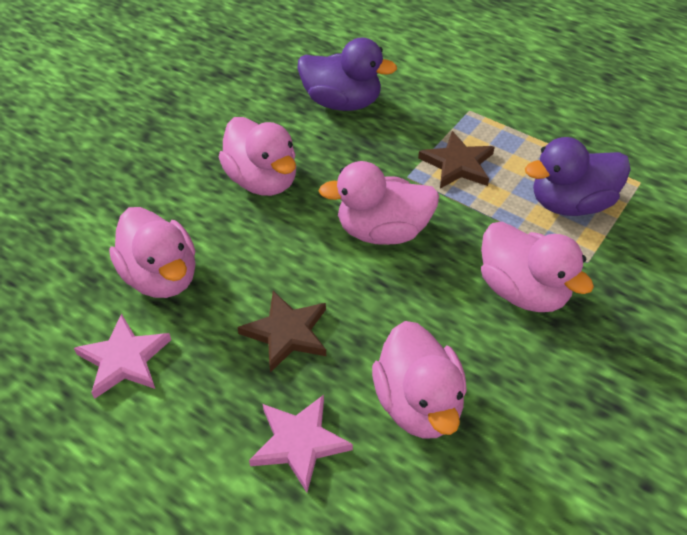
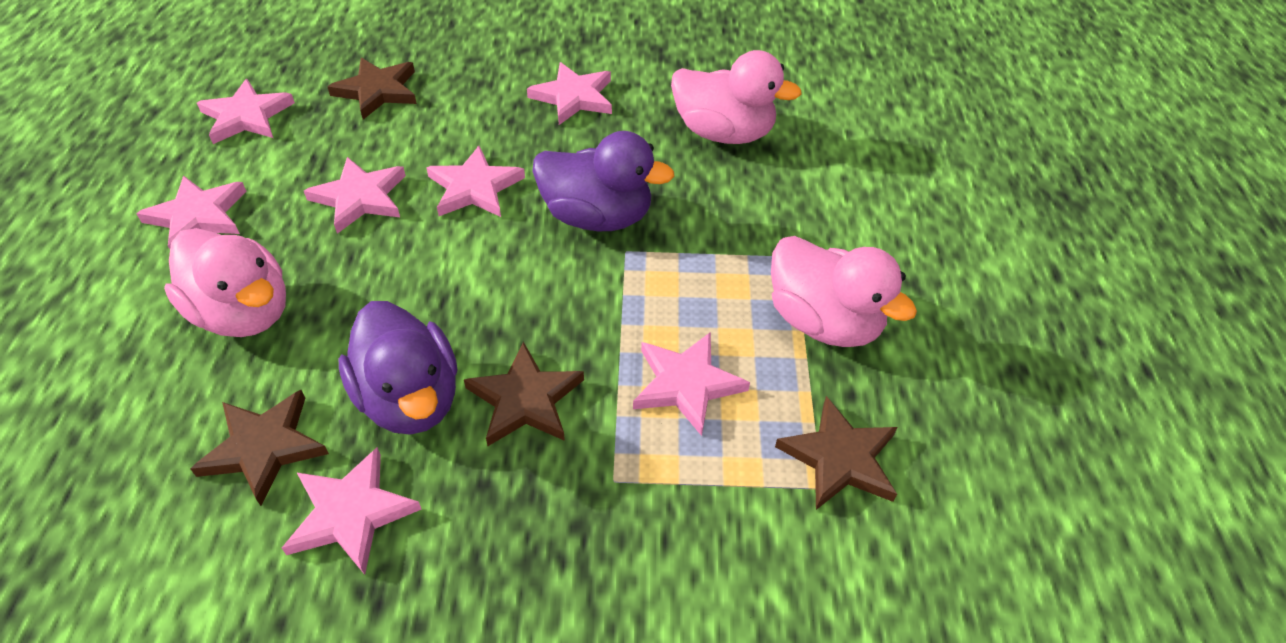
brown star: [237,291,326,373] [418,131,495,189] = 2 -> [190,390,329,506] [327,58,417,120] [464,342,584,446] [775,396,898,510] = 4
pink duck: [109,207,195,298] [219,117,296,196] [319,161,439,245] [372,321,467,439] [481,222,594,312] = 5 -> [164,228,286,337] [671,50,802,144] [771,236,917,347] = 3
pink star: [74,314,171,399] [249,395,353,492] = 2 -> [136,175,246,249] [197,79,295,144] [282,447,422,575] [304,157,406,234] [426,146,525,217] [527,62,612,125] [633,332,750,436] = 7

